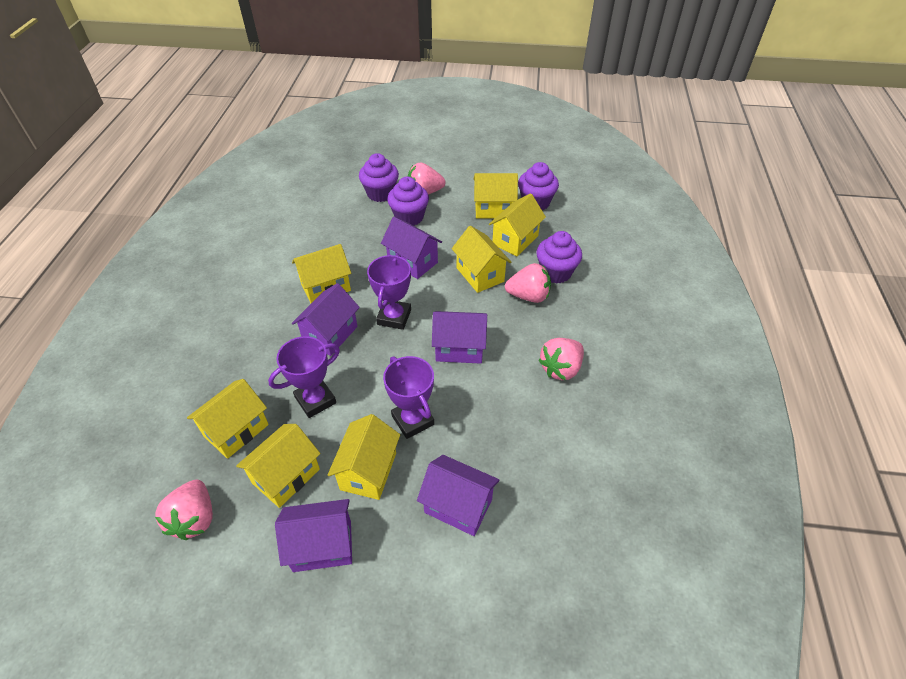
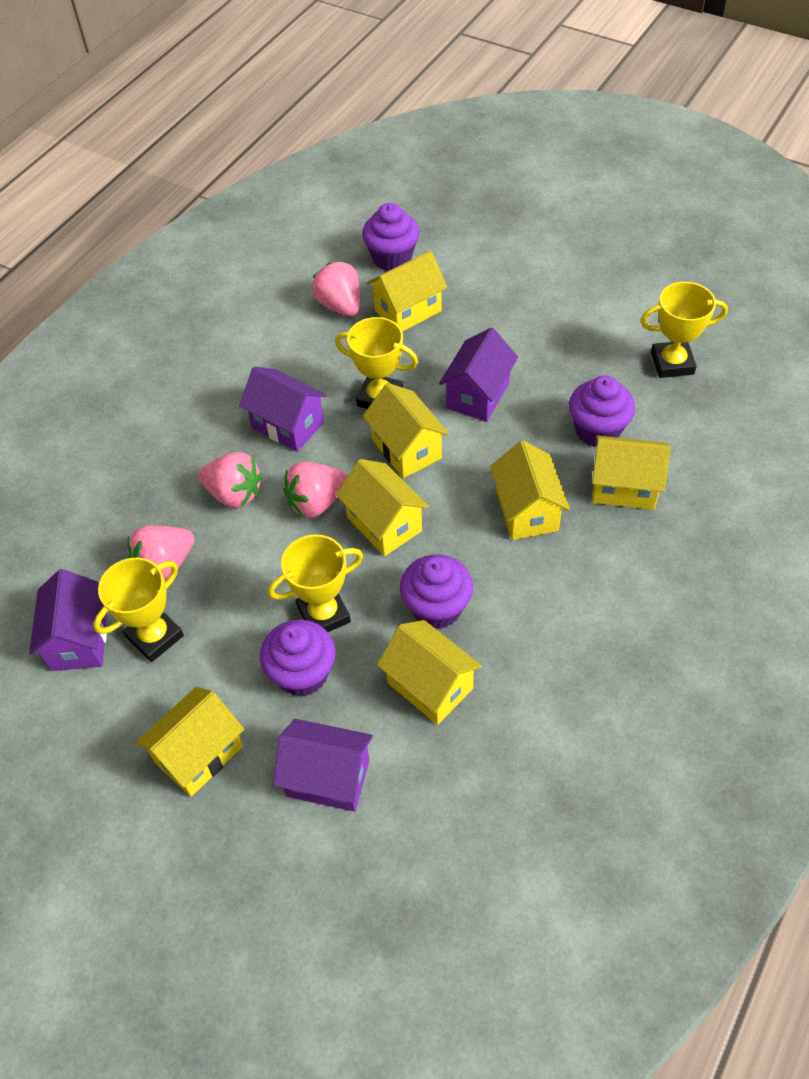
purple house: [275,499,352,572] [292,283,360,356] [381,217,442,279] [417,455,500,536] [432,311,487,364] = 5 -> [29,569,107,671] [239,366,327,452] [273,719,373,812] [439,328,518,422] = 4
purple trophy: [268,336,340,418] [367,254,411,330] [383,356,434,439] = 3 -> none = 0
yellow trophy: none = 0 -> [93,558,184,662] [268,534,363,632] [335,317,418,409] [640,282,728,378] = 4

